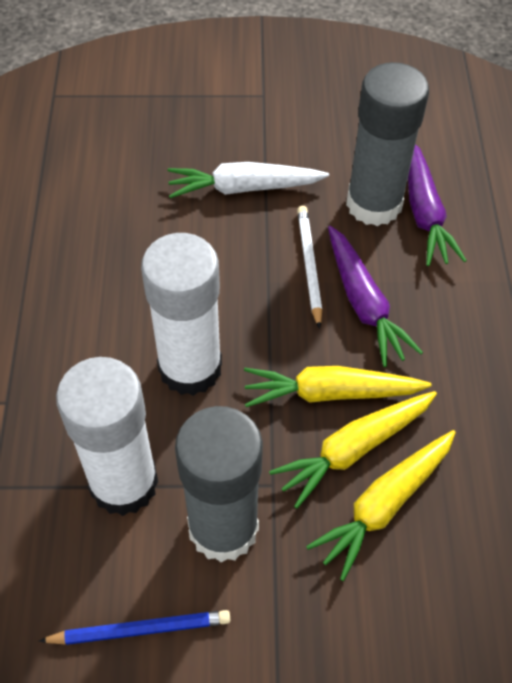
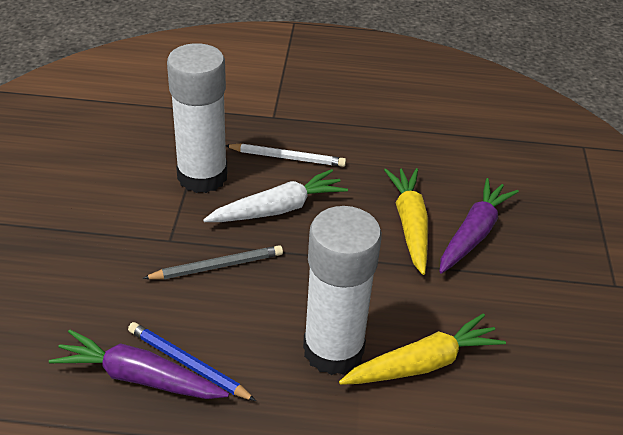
grey glue stick: [175,406,263,563] [346,62,429,226] = 2 -> none = 0
grey pencil: none = 0 -> [142,245,283,279] = 1
yellow carrot: [244,366,432,407] [269,391,437,509] [306,430,456,581] = 3 -> [339,313,506,385] [384,168,428,275] = 2

